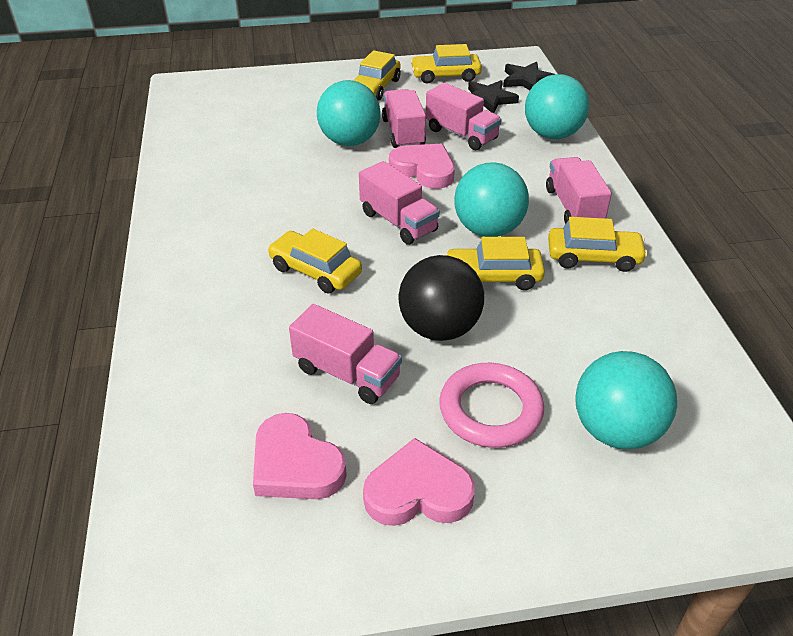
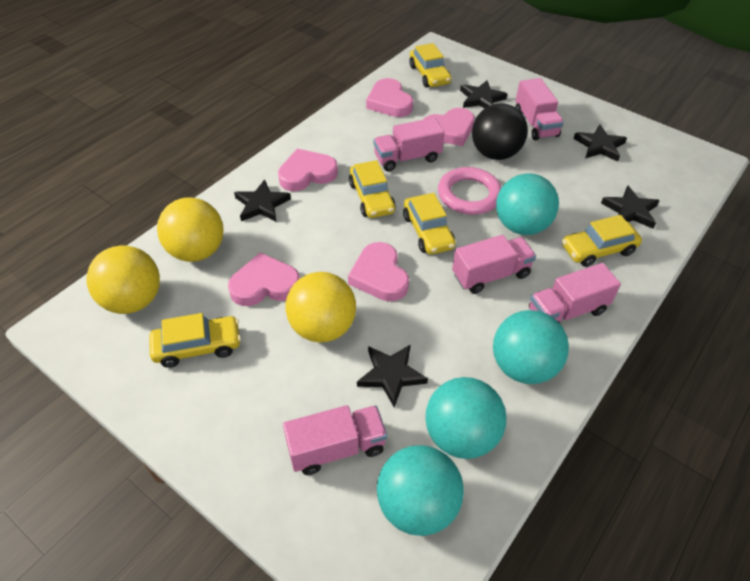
black star: [468,80,519,113] [503,61,554,90] = 2 -> [234,179,291,222] [357,344,428,407] [460,80,507,109] [573,124,627,162] [601,185,660,229] = 5
pink heart: [253,413,347,499] [363,438,475,526] [389,144,455,189] = 3 -> [228,252,300,306] [278,149,338,191] [348,242,409,302] [366,78,413,117] [423,108,475,146] = 5
yellow ball: none = 0 -> [86,246,160,314] [157,197,224,262] [285,272,356,342] = 3

